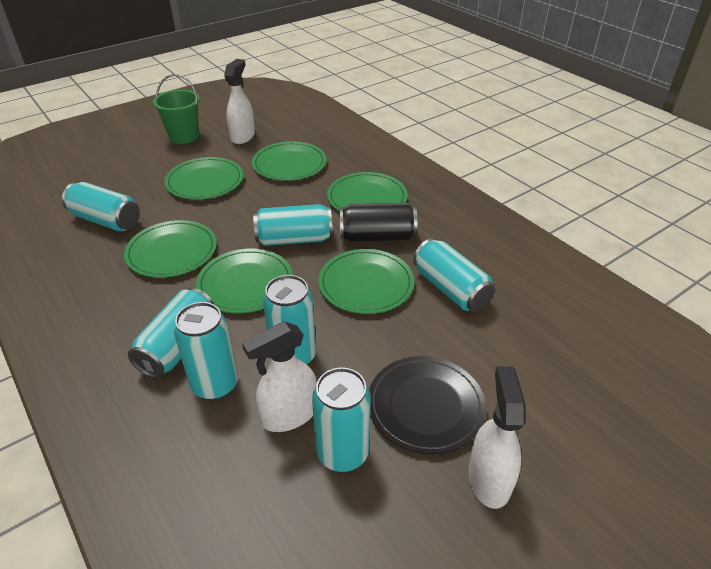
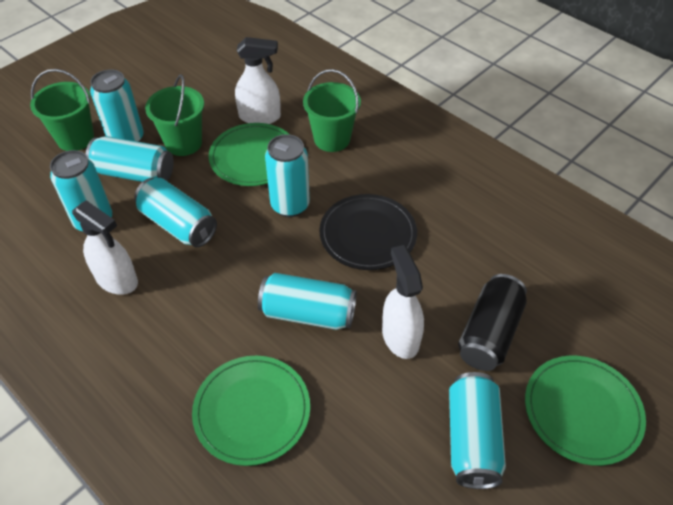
green bucket: [153,74,200,144] = 1 -> [30,69,94,151] [145,74,204,156] [303,69,361,152] = 3
green plate: [124,220,217,278] [164,157,243,200] [196,249,293,313] [252,141,326,181] [318,249,414,314] [327,172,408,211] = 6 -> [192,356,310,466] [209,123,290,186] [525,356,646,466] = 3

